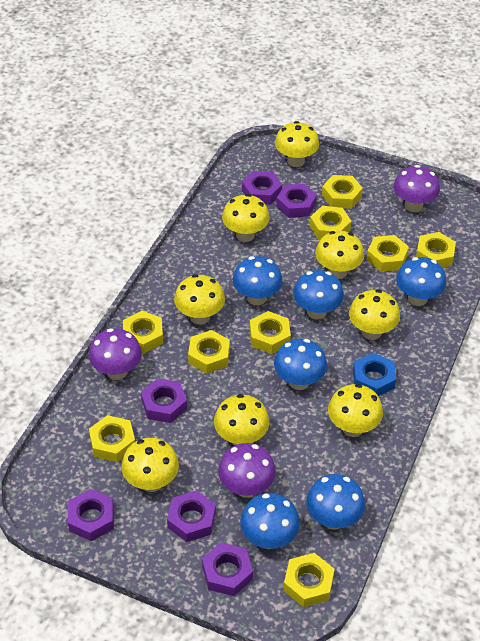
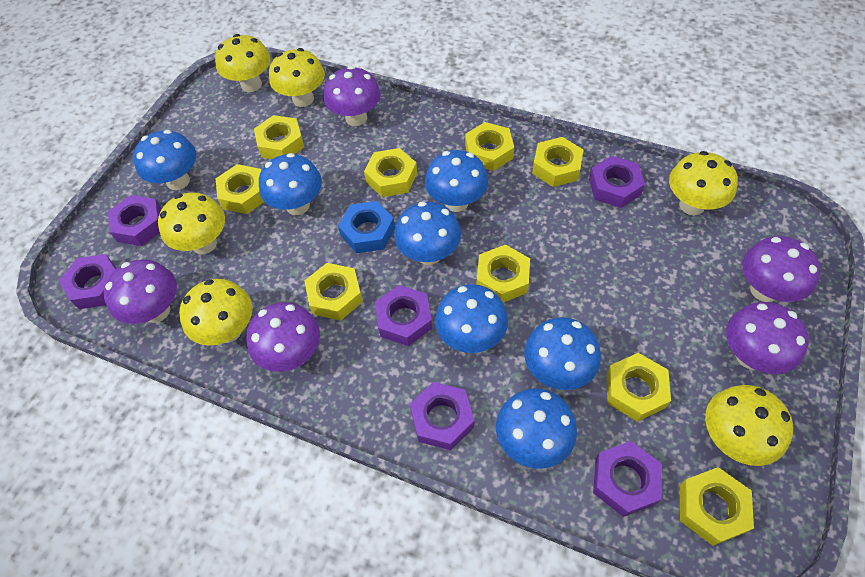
blue mushroom: [233,256,283,305] [240,493,300,549] [274,339,327,390] [293,270,344,320] [306,474,365,530] [396,257,446,306] = 6 -> [133,130,196,190] [259,153,322,215] [394,201,461,265] [425,150,488,212] [435,284,508,353] [496,388,577,469] [524,317,601,390] = 7
purple mushroom: [89,328,142,380] [218,443,276,498] [394,165,440,212] = 3 -> [104,259,177,324] [246,302,320,372] [324,66,381,126] [726,302,809,374] [742,236,821,302] = 5
yellow mushroom: [121,438,179,492] [174,274,225,325] [214,394,269,446] [222,194,270,242] [275,121,319,167] [315,231,364,279] [328,384,383,437] [349,290,400,340] = 8 -> [158,192,225,254] [179,279,252,346] [215,34,270,92] [269,48,325,107] [669,151,738,215] [705,385,793,466] = 6

